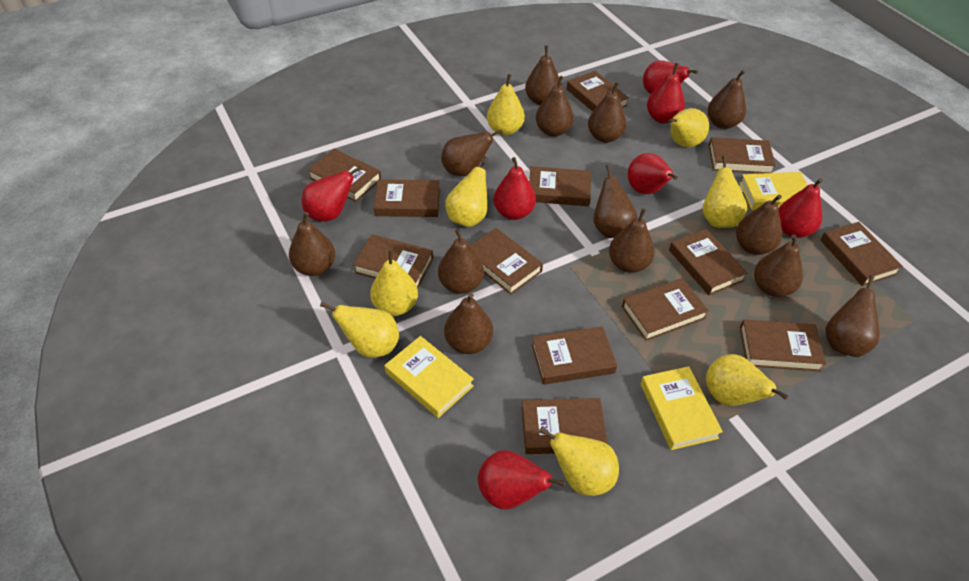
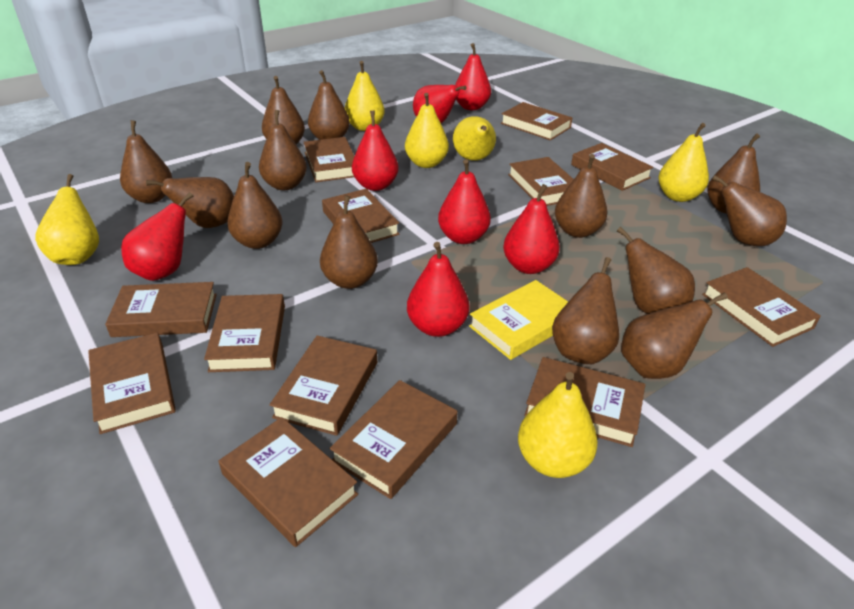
yellow book: [384,336,474,418] [640,366,723,450] [739,172,808,210] = 3 -> [469,280,568,360] = 1
yellow pear: [320,302,399,358] [370,250,418,316] [445,156,488,227] [487,74,525,135] [539,427,619,496] [668,108,709,147] [702,155,747,228] [706,354,788,406] = 8 -> [35,174,99,265] [345,61,385,131] [405,93,449,168] [453,116,496,161] [518,372,598,478] [658,123,709,202] = 6

